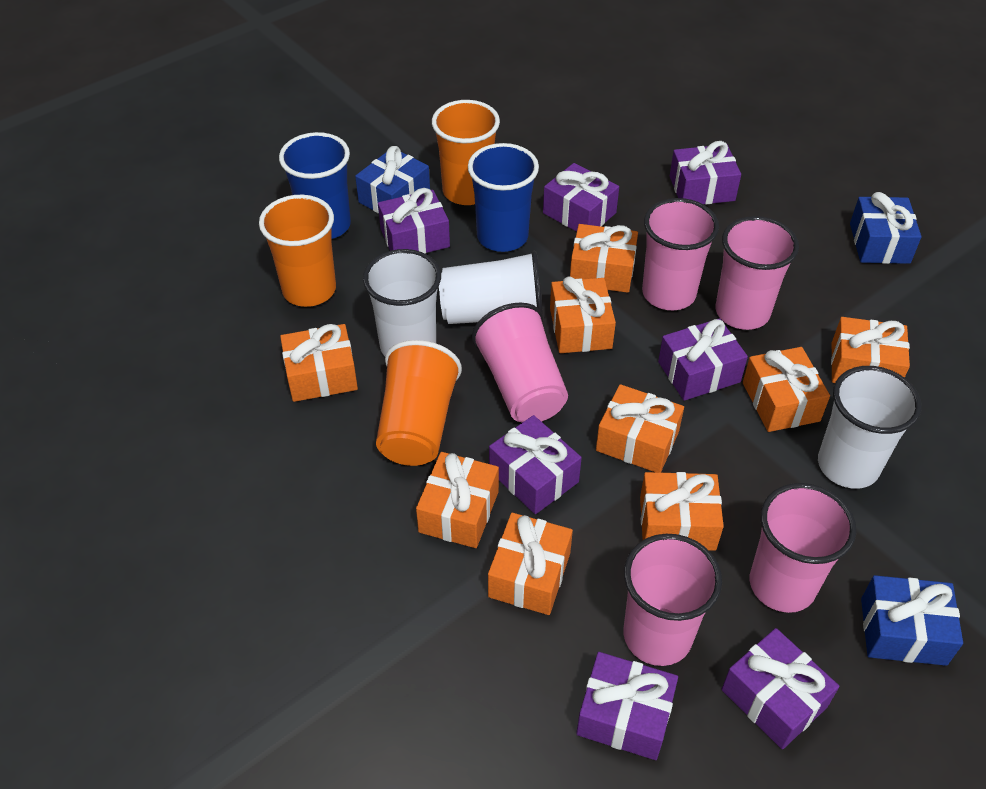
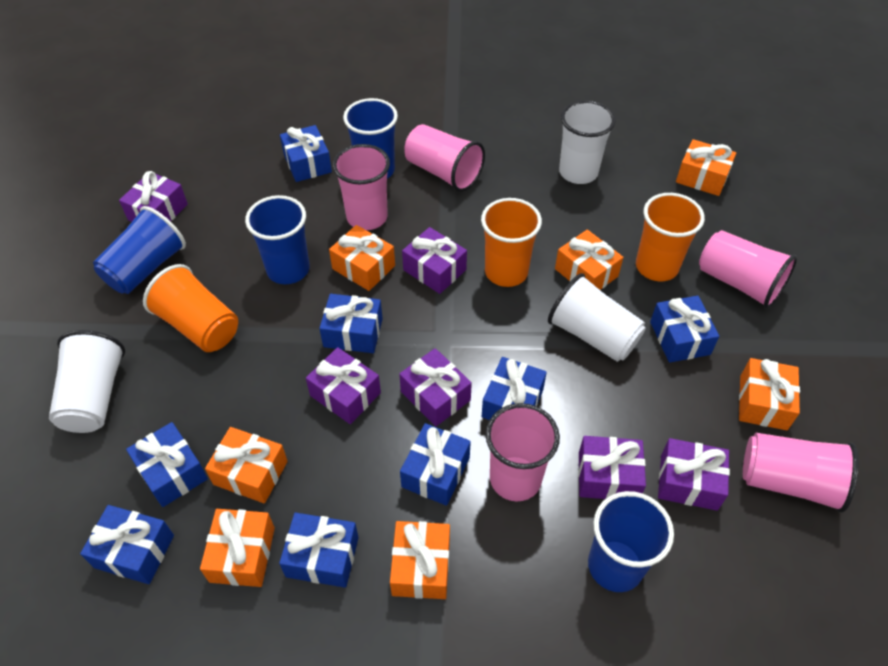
blue cup: [279,132,351,239] [468,143,539,252] = 2 -> [93,206,186,294] [245,195,310,284] [343,98,398,179] [588,491,674,592] = 4
blue gift: [355,146,430,213] [850,192,921,264] [861,575,963,666] = 3 -> [80,505,174,584] [126,422,208,507] [279,513,359,588] [280,125,332,182] [319,294,383,353] [400,423,471,506] [482,357,547,420] [650,296,719,363] = 8
orange gift: [280,324,358,402] [416,452,499,548] [488,513,573,615] [550,276,616,353] [570,224,638,293] [596,384,684,473] [640,472,724,551] [743,347,830,432] [831,317,910,383] = 9 -> [200,509,275,587] [205,427,288,503] [329,225,395,291] [390,521,450,599] [555,230,624,290] [676,139,736,196] [739,358,800,430] = 7
purple gift: [378,188,450,254] [489,415,582,514] [543,163,619,232] [576,652,678,760] [658,318,748,401] [670,141,741,205] [722,628,839,749] = 7 -> [119,171,188,222] [306,347,381,424] [399,348,472,427] [402,227,467,294] [578,436,646,499] [658,438,730,511] = 6

